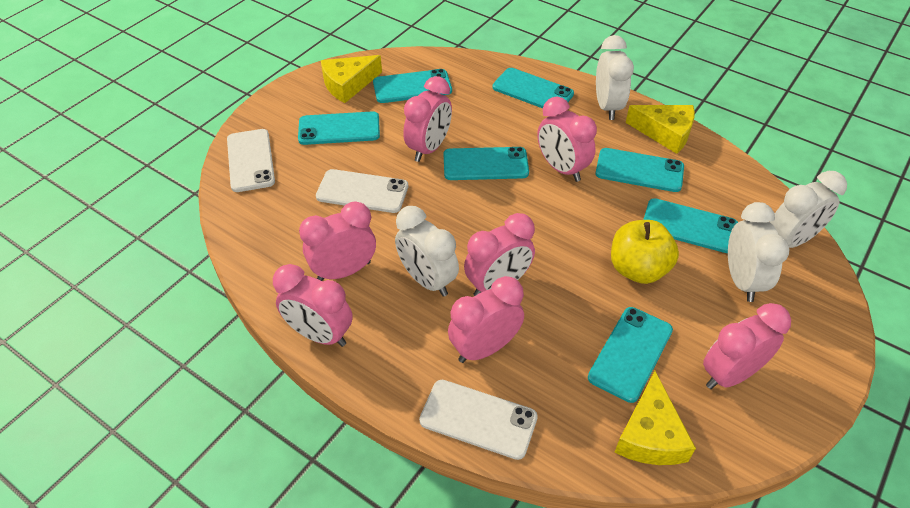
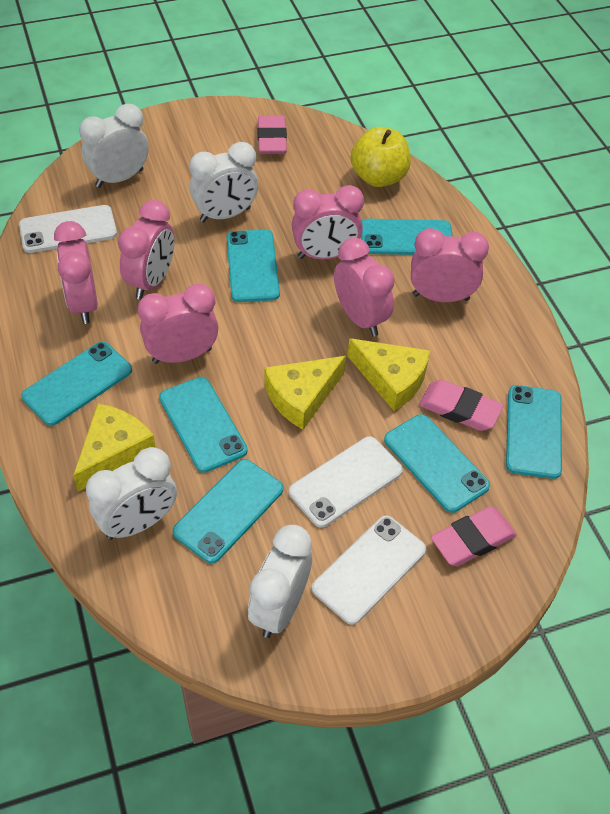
pink clock: [273,264,353,347] [299,202,376,281] [403,76,452,162] [448,276,524,363] [464,213,535,296] [537,97,597,182] [703,303,791,389] = 7 -> [54,221,98,324] [118,200,175,299] [138,283,218,364] [292,185,364,259] [334,237,395,337] [411,228,489,302] = 6
pink eraser: none = 0 -> [258,116,287,154] [419,380,504,431] [431,506,517,566] = 3

